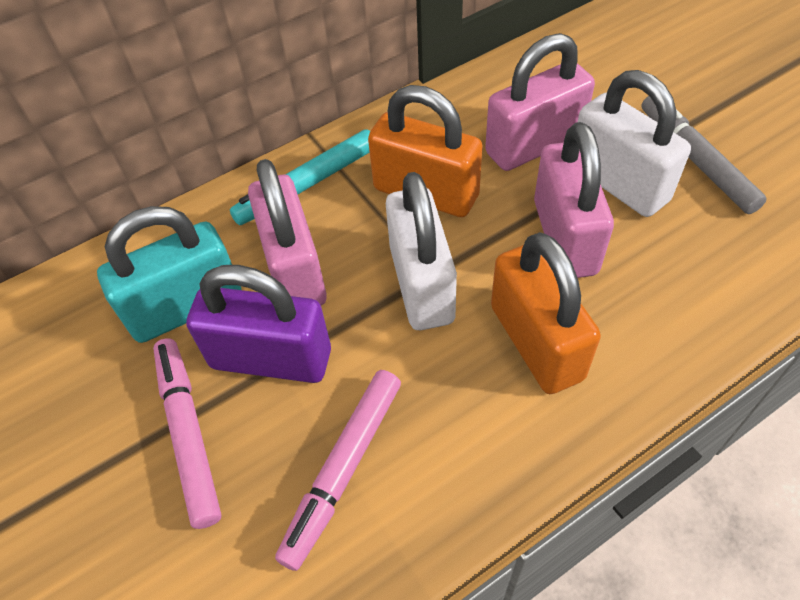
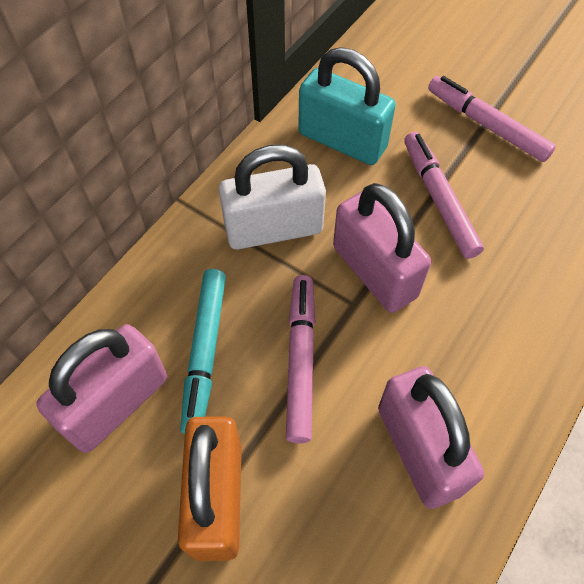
grey marker: [641,96,767,214] = 1 -> none = 0
orange padlock: [368,85,483,217] [491,232,601,394] = 2 -> [178,416,242,561] = 1
pink marker: [153,338,221,529] [275,370,401,571] = 2 -> [286,275,315,444] [404,132,484,259] [428,76,556,162] = 3
purple padlock: [186,265,331,383] = 1 -> none = 0
white padlock: [386,172,457,330] [578,70,691,217] = 2 -> [219,144,326,250] = 1

